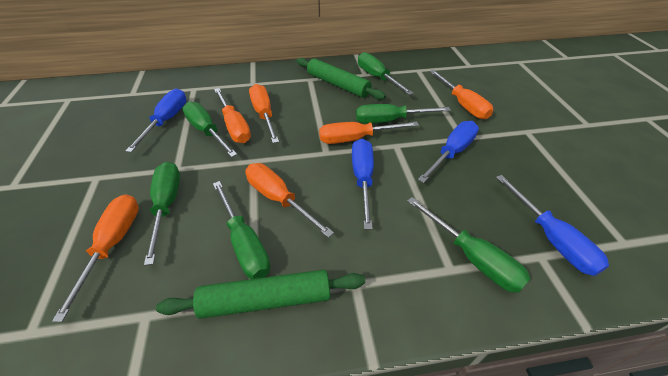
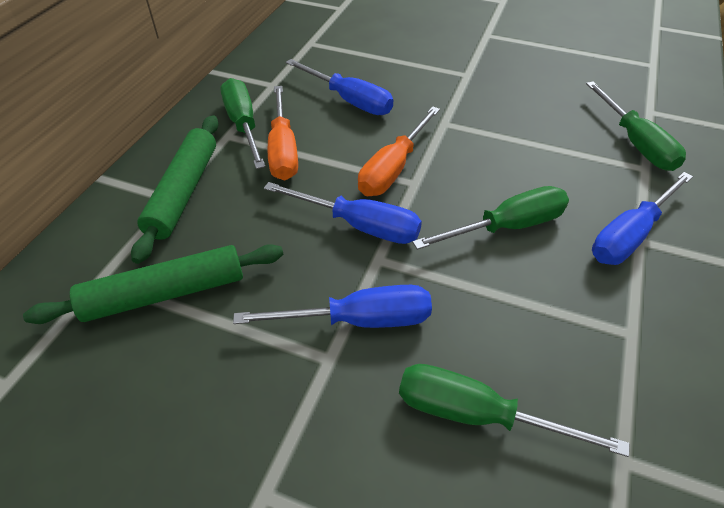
green screwdriver: [144,162,180,266] [182,102,237,157] [213,181,270,279] [356,104,451,124] [358,52,414,95] [407,197,531,293] = 6 -> [220,78,266,169] [399,364,630,457] [412,186,569,250] [586,81,686,171] = 4
orange screwdriver: [52,194,139,322] [214,88,251,143] [245,163,334,238] [249,84,279,143] [319,121,419,144] [429,70,493,119] = 6 -> [268,86,298,180] [358,106,440,196] = 2

